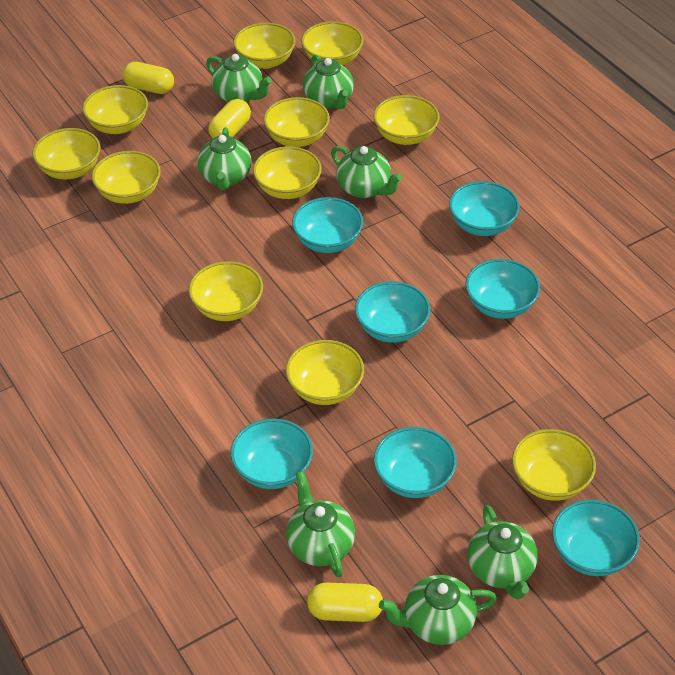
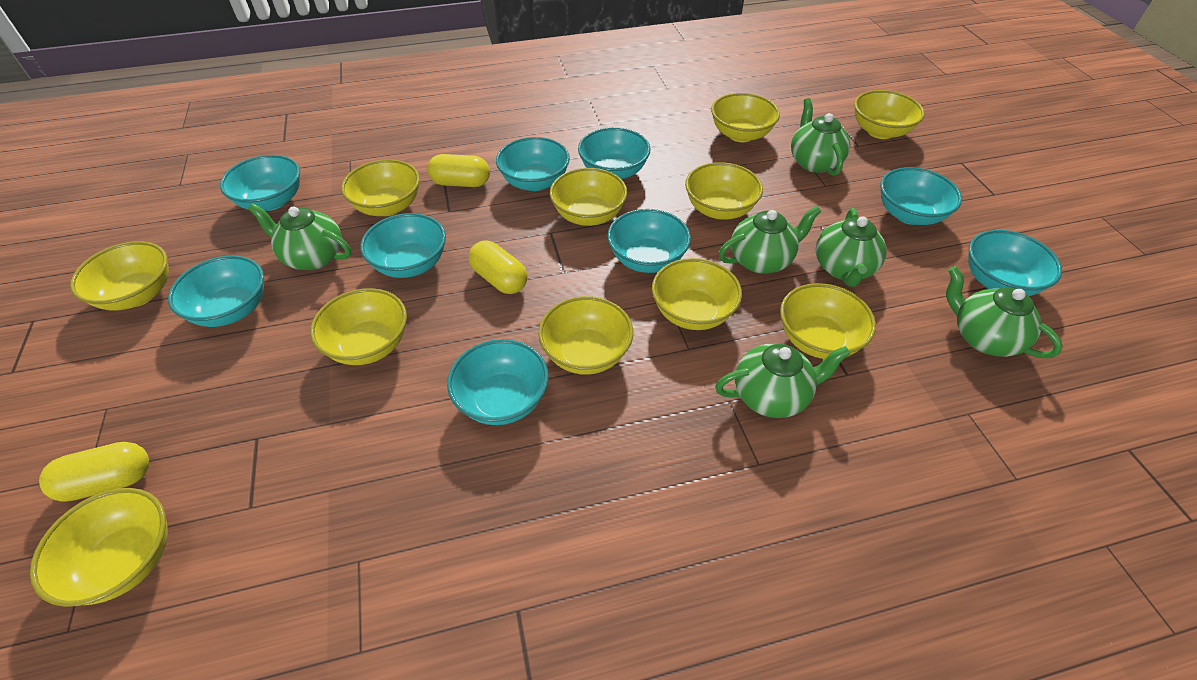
green teapot: [197,127,252,190] [206,54,272,102] [286,471,355,577] [303,54,354,109] [331,146,402,198] [379,575,497,645] [468,505,538,599] = 7 -> [248,203,351,270] [715,343,850,418] [719,206,821,274] [791,98,850,176] [816,208,887,287] [946,266,1063,358] = 6
turquoise bowl: [230,419,313,489] [292,197,363,253] [355,281,431,343] [374,427,457,498] [449,181,520,236] [465,259,540,319] [552,499,640,576] = 7 -> [168,256,264,327] [220,155,300,211] [360,213,446,278] [447,339,549,425] [496,137,570,191] [578,127,651,179] [607,209,691,273] [880,167,962,225] [968,230,1062,296] = 9

